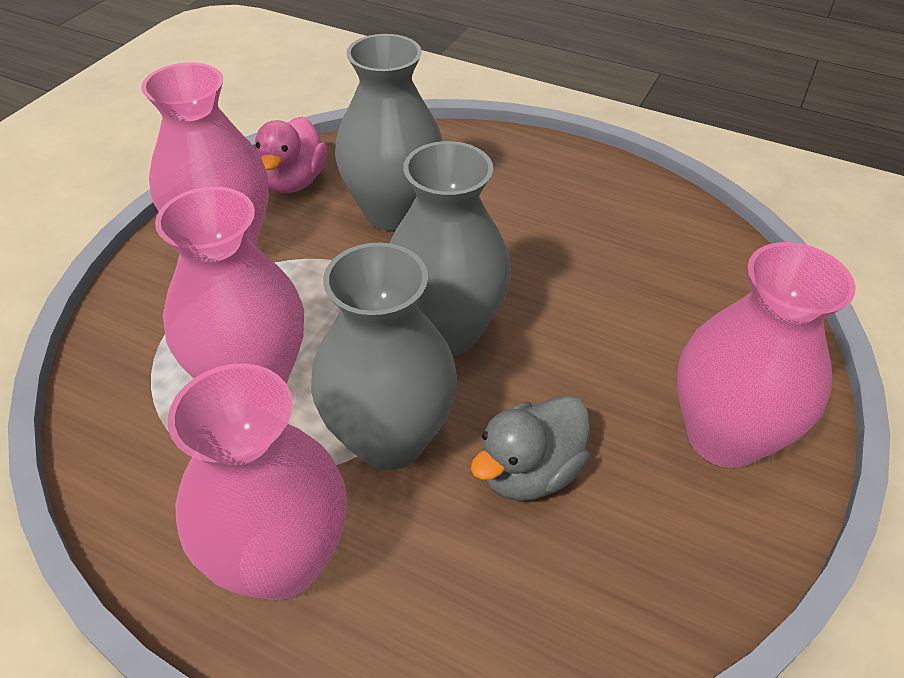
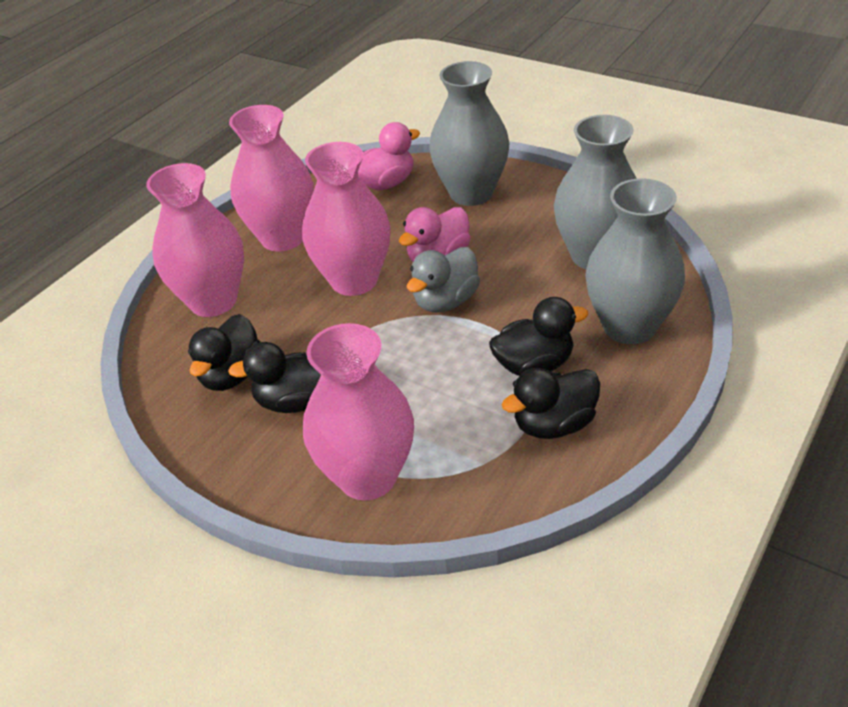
black duck: none = 0 -> [188,314,260,391] [228,342,321,413] [489,297,588,376] [502,368,600,439] = 4
pink duck: [255,117,327,193] = 1 -> [358,122,420,190] [399,207,471,261] = 2

